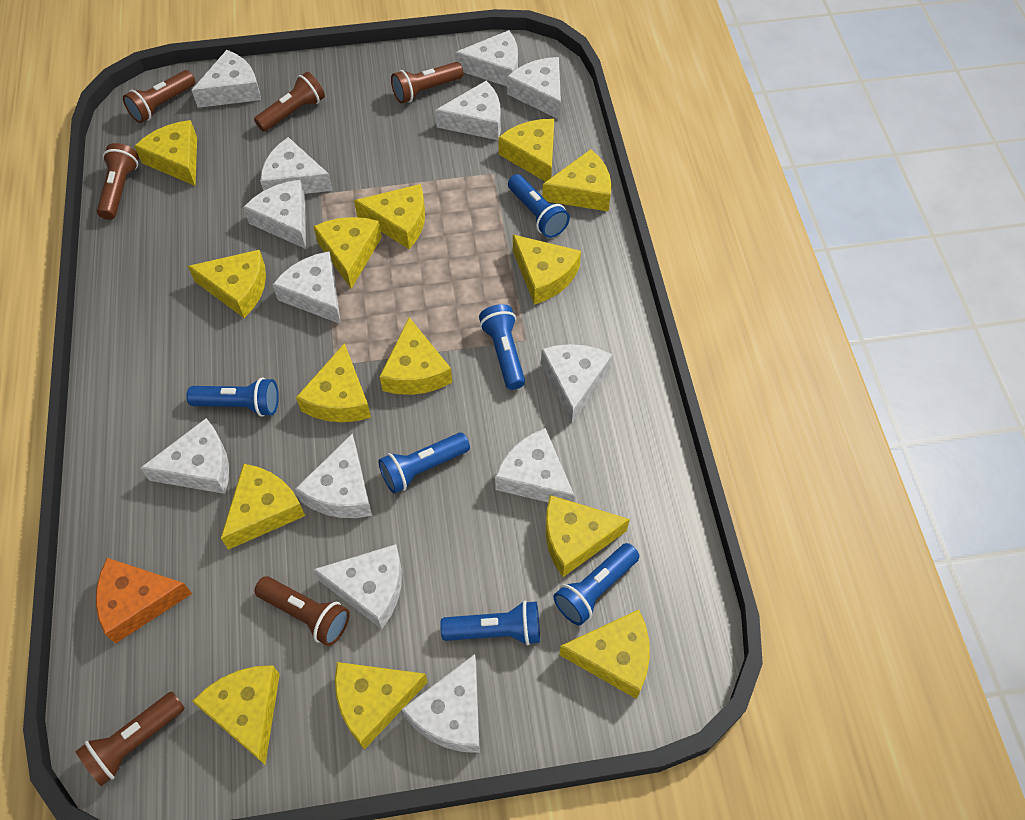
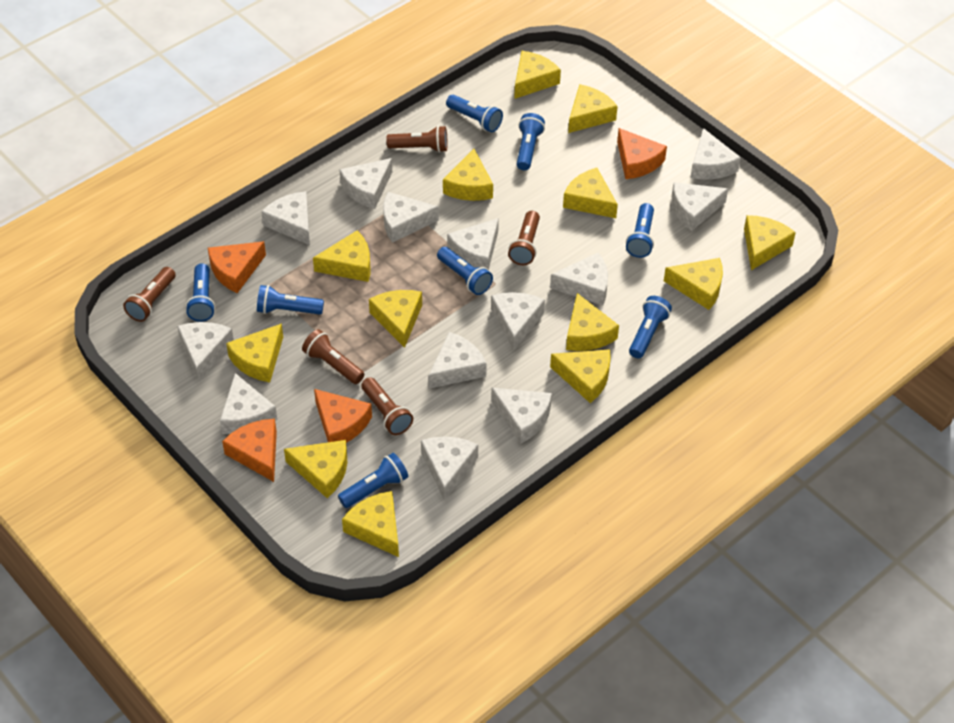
blue flashlight: [186,378,279,417] [378,433,470,494] [440,601,540,645] [479,304,525,390] [508,174,570,238] [553,543,639,626] = 6 -> [186,263,215,322] [257,285,324,314] [338,453,408,508] [437,247,493,295] [446,95,503,132] [517,113,545,170] [626,203,654,258] [629,296,672,358] = 8
brown flashlight: [75,692,185,786] [97,143,139,220] [123,70,196,123] [254,72,325,132] [254,576,350,646] [391,62,463,104] = 6 -> [123,267,176,322] [302,329,364,384] [361,377,413,435] [386,126,448,153] [508,211,540,265] = 5
orange cheese: [96,558,192,644] = 1 -> [208,241,266,293] [222,419,277,482] [314,389,372,443] [617,128,667,179] = 4
yellow cheese: [134,120,197,186] [188,250,266,318] [192,665,280,765] [221,464,305,550] [296,343,371,422] [313,217,382,289] [335,662,428,750] [354,184,425,249] [380,317,452,395] [498,119,554,182] [513,235,581,305] [542,149,611,212] [546,495,630,577] [559,610,650,699] = 14 -> [226,323,283,382] [284,440,347,498] [313,231,370,282] [342,491,399,557] [369,290,422,348] [443,149,493,201] [514,51,561,99] [550,349,611,403] [563,168,618,218] [566,293,619,351] [568,84,618,133] [664,258,723,310] [744,215,796,270] = 13

